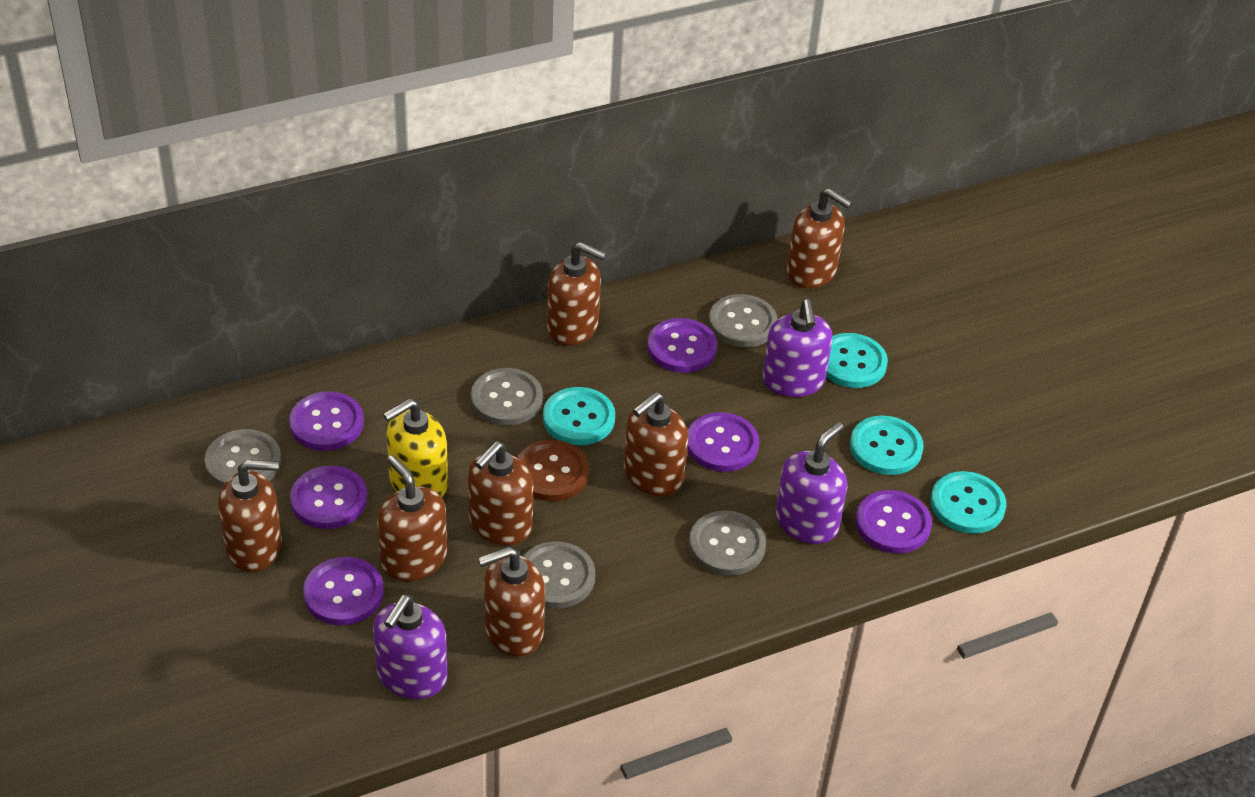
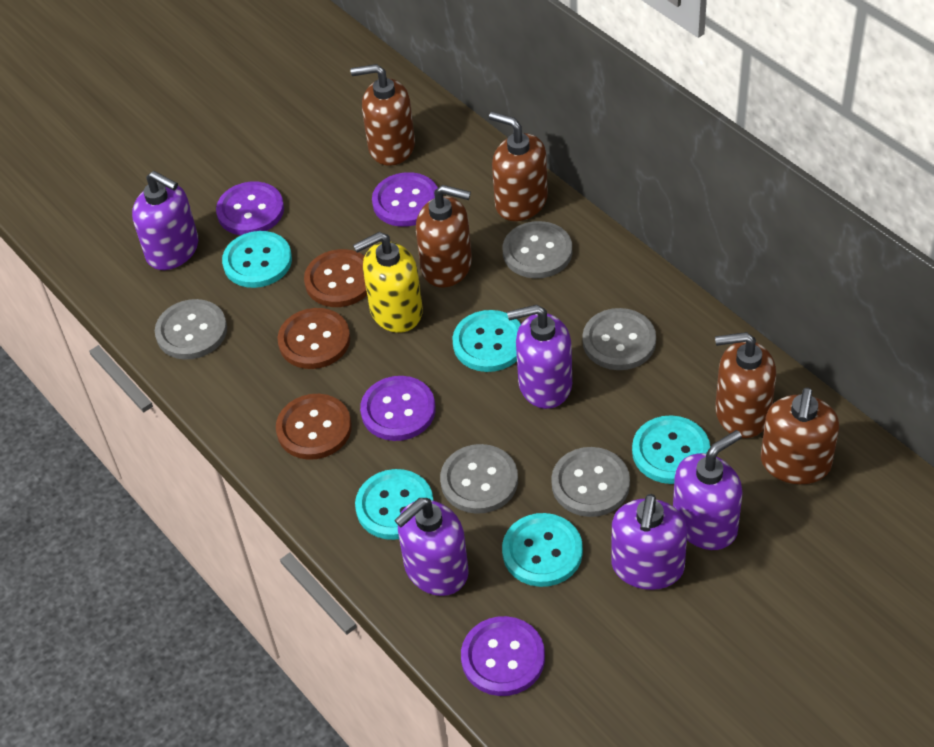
brown button: [517,440,589,501] = 1 -> [276,394,352,460] [277,308,350,369] [304,249,367,307] = 3
brown soap dispenser: [218,460,282,572] [377,455,447,581] [468,441,533,545] [478,546,545,657] [547,242,607,346] [624,392,688,496] [787,188,853,288] = 7 -> [350,64,415,166] [416,185,472,288] [489,112,548,221] [715,332,776,438] [761,387,839,484] = 5
purple button: [289,391,364,451] [290,466,367,529] [303,557,384,625] [647,318,717,373] [687,412,759,472] [855,490,932,554] = 6 -> [216,182,284,235] [360,376,436,441] [372,172,438,227] [461,616,545,696] = 4
purple soap dispenser: [373,595,448,699] [763,299,833,397] [775,422,847,544] = 3 -> [132,171,198,270] [395,498,469,596] [507,305,572,409] [611,494,687,590] [673,430,743,550] = 5
turquoise button: [543,387,615,445] [826,333,888,388] [850,415,924,475] [930,471,1006,534] = 4 -> [222,231,292,288] [355,469,433,540] [453,310,521,372] [502,513,583,587] [632,415,710,484] = 5

